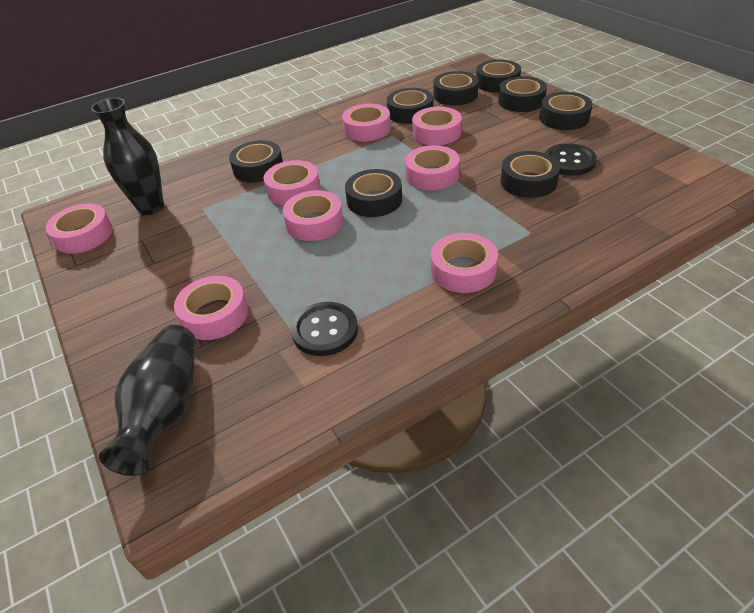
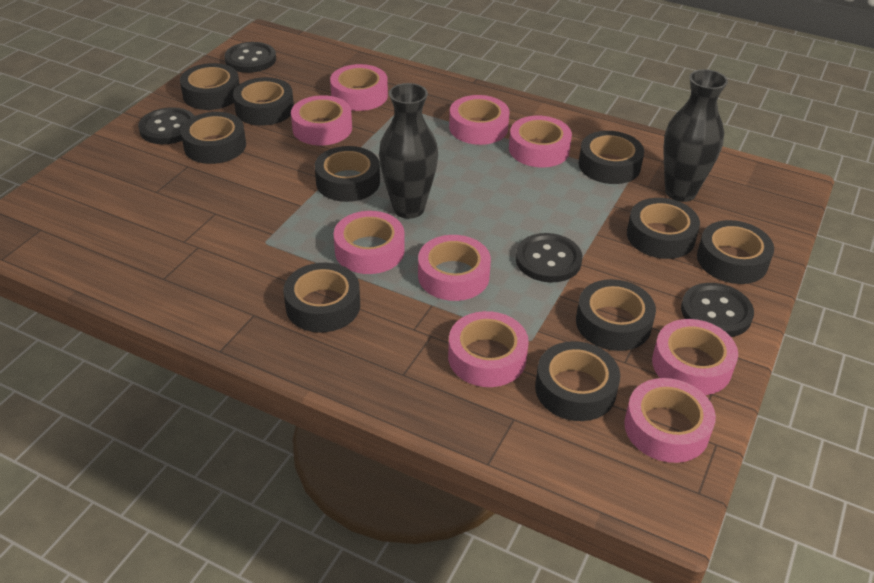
black button: [291,302,358,356] [545,143,597,175] = 2 -> [138,107,194,144] [224,42,276,73] [516,233,582,283] [681,283,754,337] = 4
black tape: [229,140,283,183] [345,169,402,217] [387,88,433,124] [433,71,479,106] [476,60,521,93] [498,76,547,112] [501,151,560,198] [540,92,593,130] = 8 -> [180,63,240,110] [181,112,246,164] [233,77,294,126] [283,263,360,333] [315,146,380,202] [535,341,620,421] [576,279,656,351] [578,131,644,184] [627,198,700,259] [697,220,774,284] = 10
pink tape: [45,203,113,254] [174,276,248,340] [264,160,320,206] [283,190,343,241] [342,104,391,142] [405,145,460,190] [412,107,462,146] [431,233,498,293] = 8 -> [291,95,352,145] [330,64,388,111] [334,211,405,274] [418,235,491,301] [448,311,529,387] [449,95,510,145] [509,116,572,167] [624,378,716,463] [652,319,738,395] = 9

